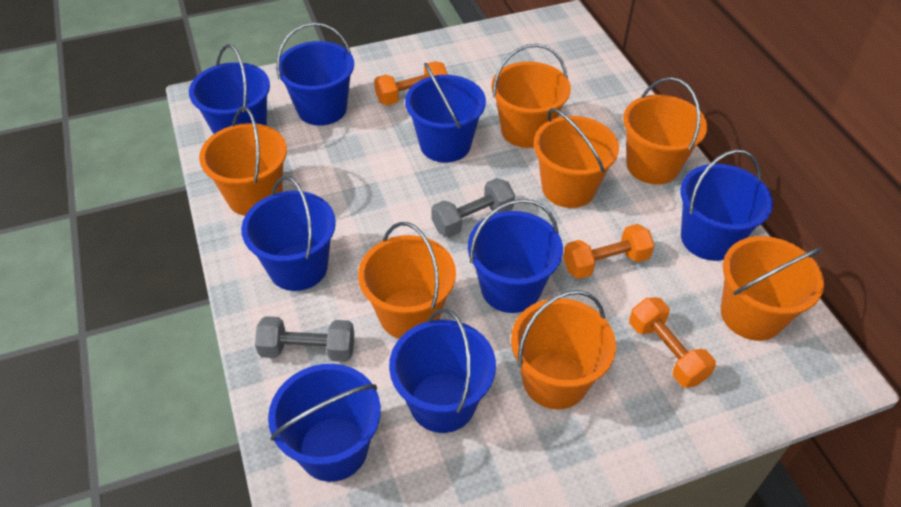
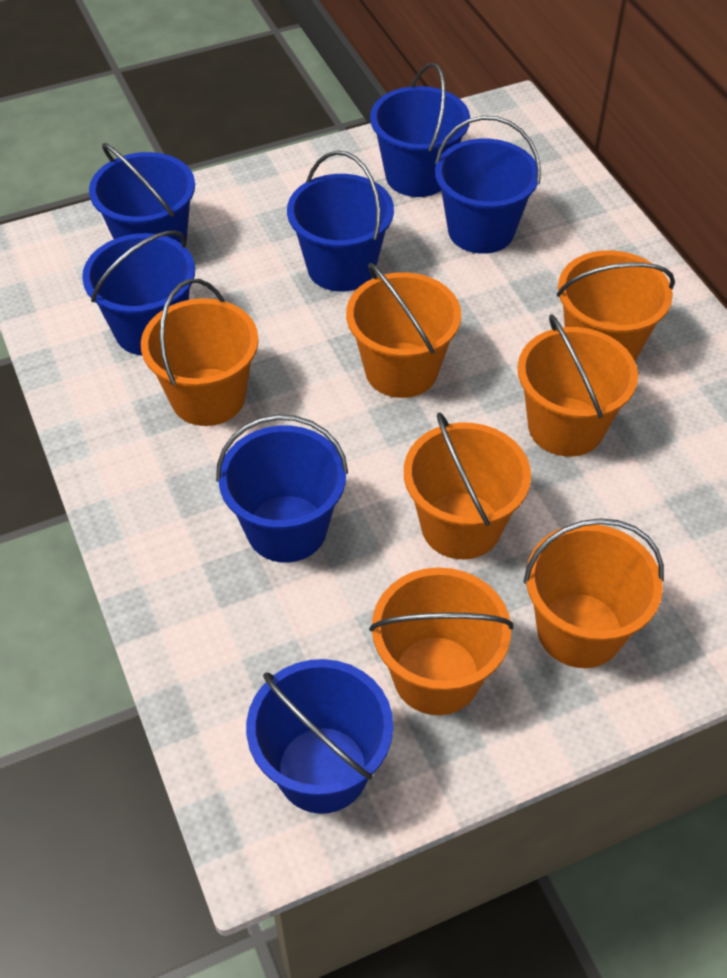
blue bucket: [189,44,270,134] [241,176,336,291] [268,364,381,482] [276,22,354,126] [389,309,496,433] [405,62,486,163] [468,199,563,313] [680,149,773,261] = 8 -> [82,231,195,355] [89,143,195,244] [216,415,348,563] [246,659,393,814] [287,151,394,292] [370,63,470,197] [435,116,541,254] = 7
grey dumbbell: [255,316,354,362] [431,178,515,237] = 2 -> none = 0
orange dumbbell: [374,61,448,105] [563,224,655,279] [629,297,716,388] = 3 -> none = 0

